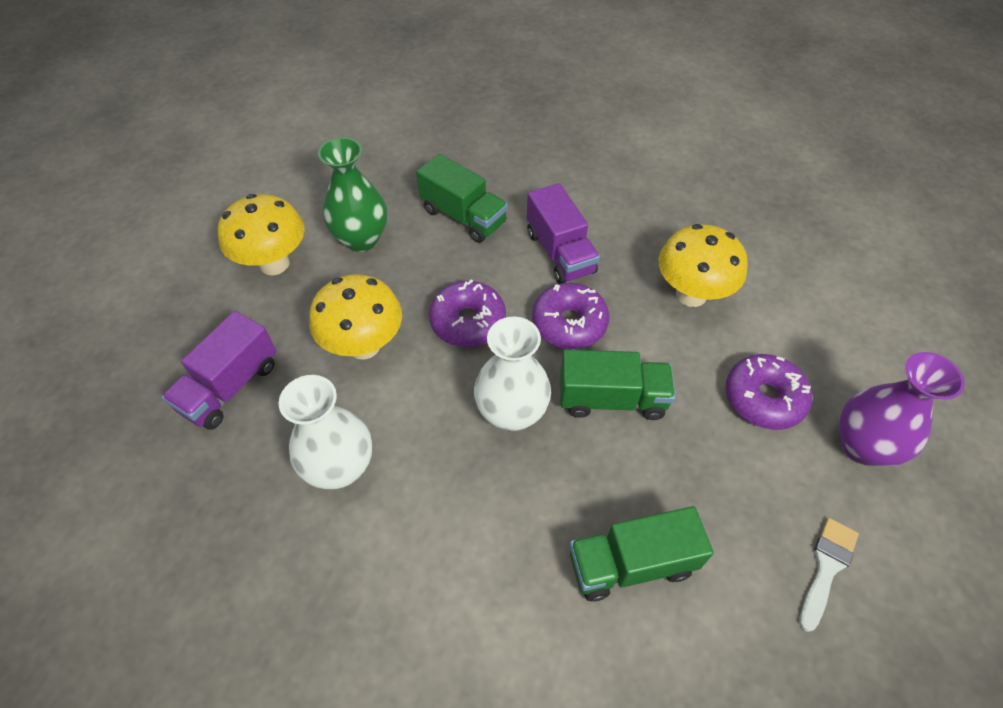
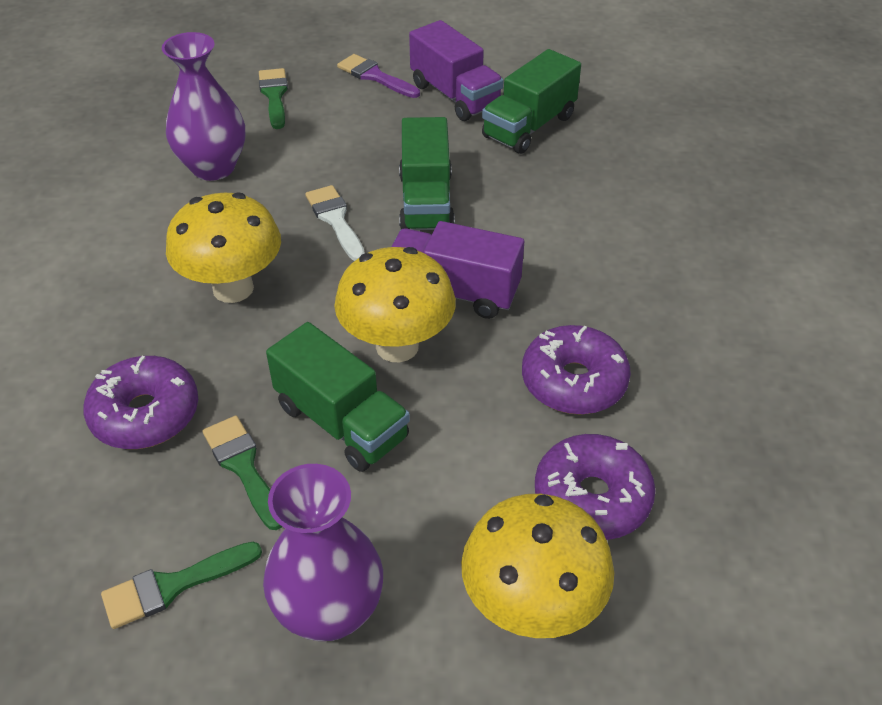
green brush: none = 0 -> [101,541,262,629] [203,416,282,530] [259,68,288,129] = 3
green vase: [318,137,387,252] = 1 -> none = 0
purple brush: none = 0 -> [337,54,420,98] = 1
purple vase: [839,352,965,466] = 1 -> [162,32,245,181] [263,464,383,641] = 2
white vase: [279,375,372,489] [474,317,551,431] = 2 -> none = 0

